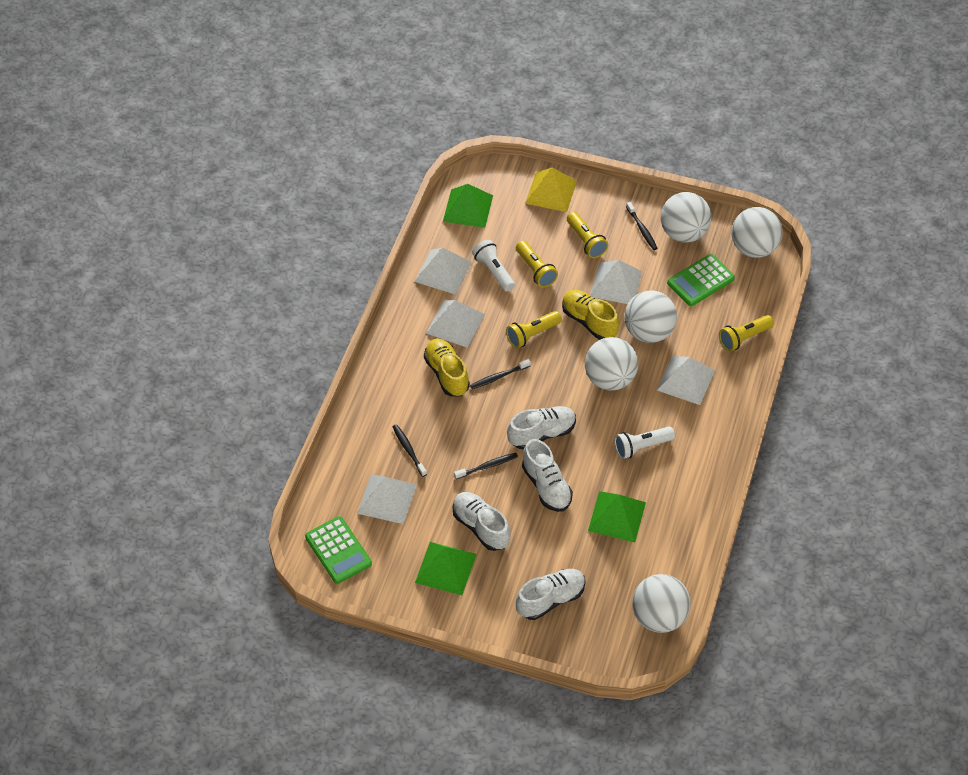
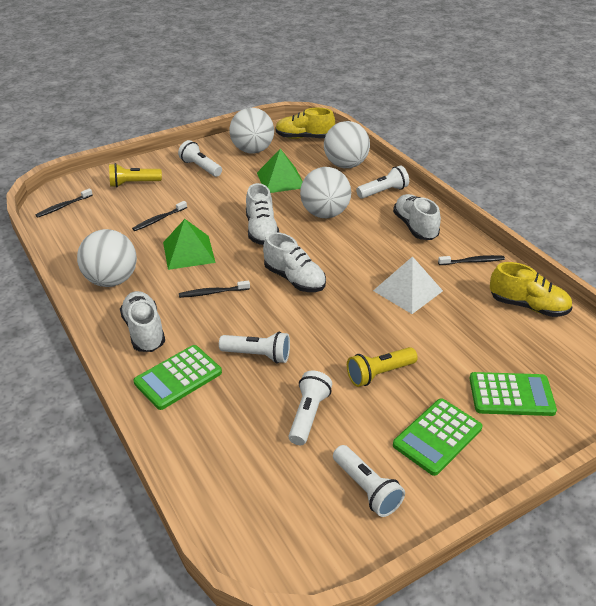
green calculator: [305,516,372,584] [667,254,735,306] = 2 -> [133,345,222,410] [393,398,482,476] [469,372,557,416] = 3
green pyramid: [415,542,477,595] [443,184,493,228] [588,491,646,542] = 3 -> [163,219,216,270] [257,149,303,193] = 2
white ball: [585,337,638,390] [624,290,677,343] [632,574,691,633] [661,192,711,243] [732,207,783,258] = 5 -> [77,229,137,287] [230,108,274,153] [300,167,351,218] [324,121,370,168] = 4
white flashlight: [472,240,515,291] [615,427,675,459] = 2 -> [178,140,222,177] [219,332,290,363] [289,371,332,445] [333,445,405,517] [356,165,409,199] = 5
white pyramid: [357,474,417,524] [414,248,472,294] [426,300,485,348] [590,260,642,304] [657,356,715,405] = 5 -> [373,256,443,314] = 1
yellow flashlight: [506,311,562,348] [516,241,558,287] [567,212,608,258] [719,315,774,351] = 4 -> [109,163,162,187] [347,347,418,387] = 2
yellow pyramid: [525,167,577,212] = 1 -> none = 0

